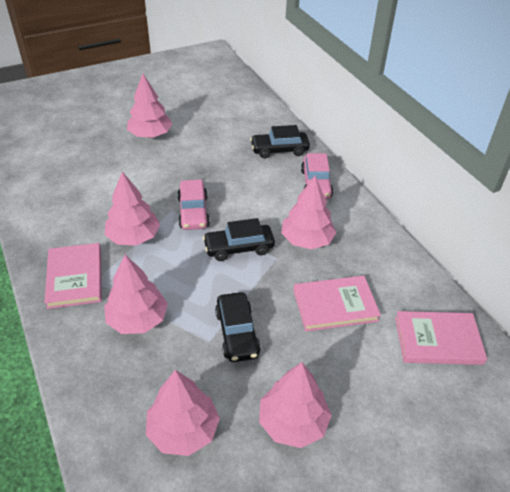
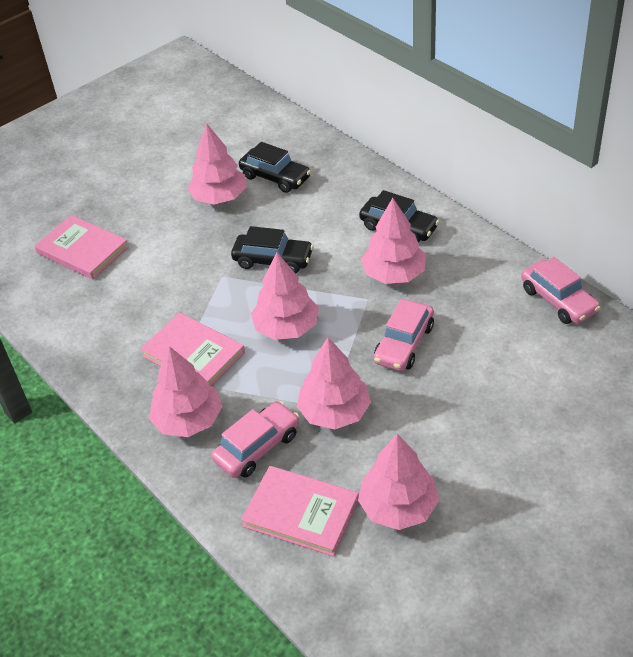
pink car: [177,180,210,230] [301,153,333,199] = 2 -> [211,401,300,478] [374,299,434,371] [521,257,601,324] = 3

